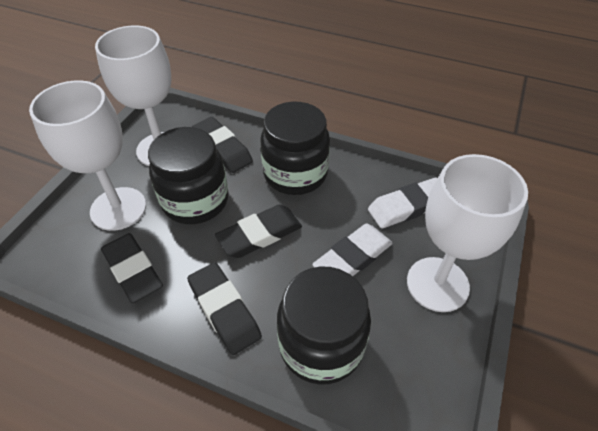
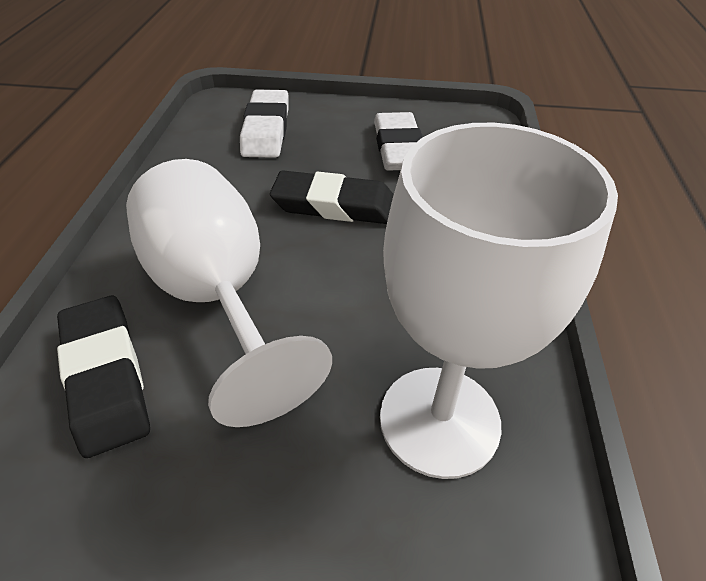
black eraser: [101,233,163,303] [187,262,262,355] [192,117,253,173] [215,205,302,258] = 4 -> [57,296,150,458] [270,170,394,224] = 2
black jar: [148,127,229,224] [261,102,330,195] [277,267,371,385] = 3 -> none = 0
white goblet: [29,80,146,231] [95,26,171,166] [407,154,528,312] = 3 -> [126,159,332,427] [380,123,618,479] = 2

